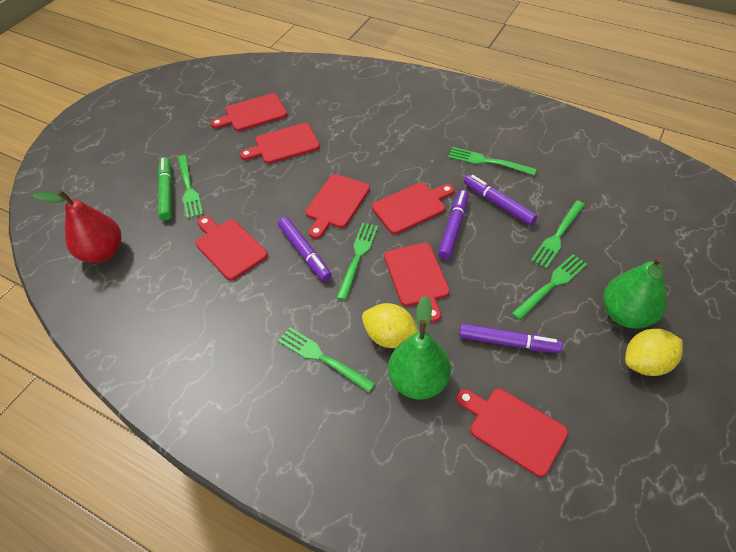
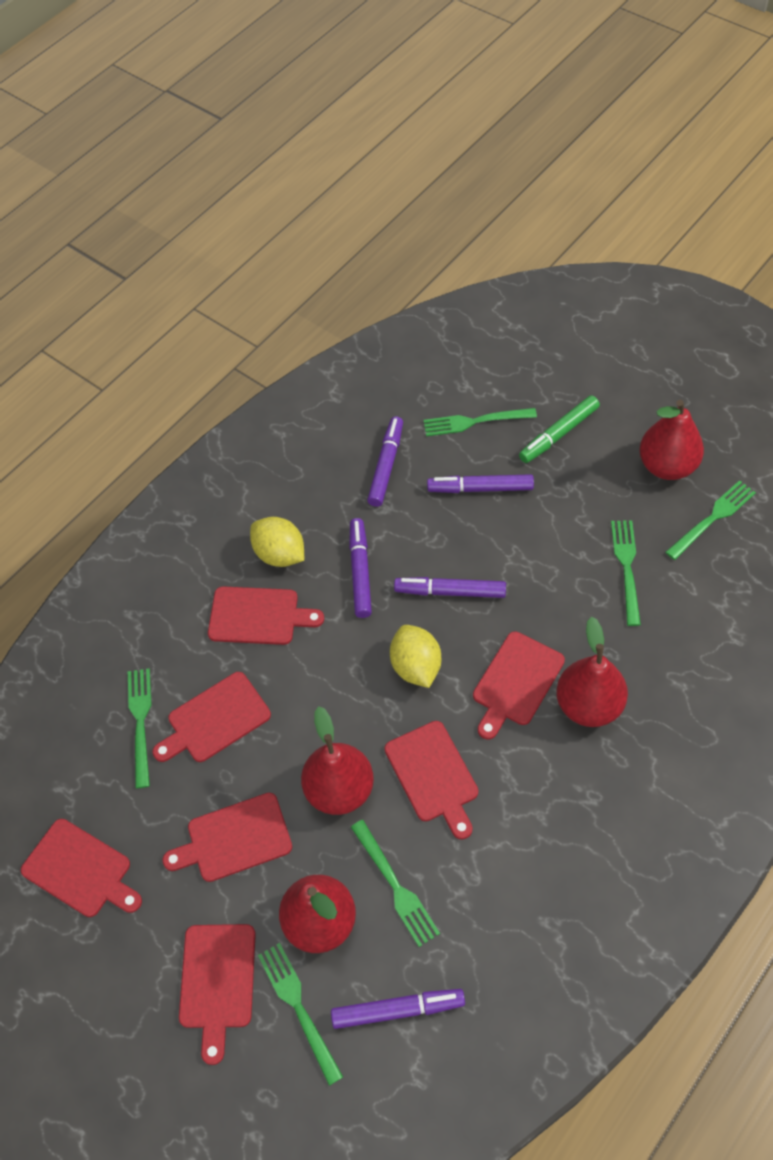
green pear: [388,295,451,399] [603,256,667,329] = 2 -> none = 0
purple marker: [278,217,332,281] [438,190,469,259] [459,323,563,353] [464,175,538,226] = 4 -> [331,989,465,1029] [349,518,372,618] [367,417,403,507] [394,577,506,598] [427,474,534,493] = 5
red pear: [32,190,121,263] = 1 -> [279,875,356,953] [301,706,374,815] [556,617,628,727] [639,400,704,480] = 4

